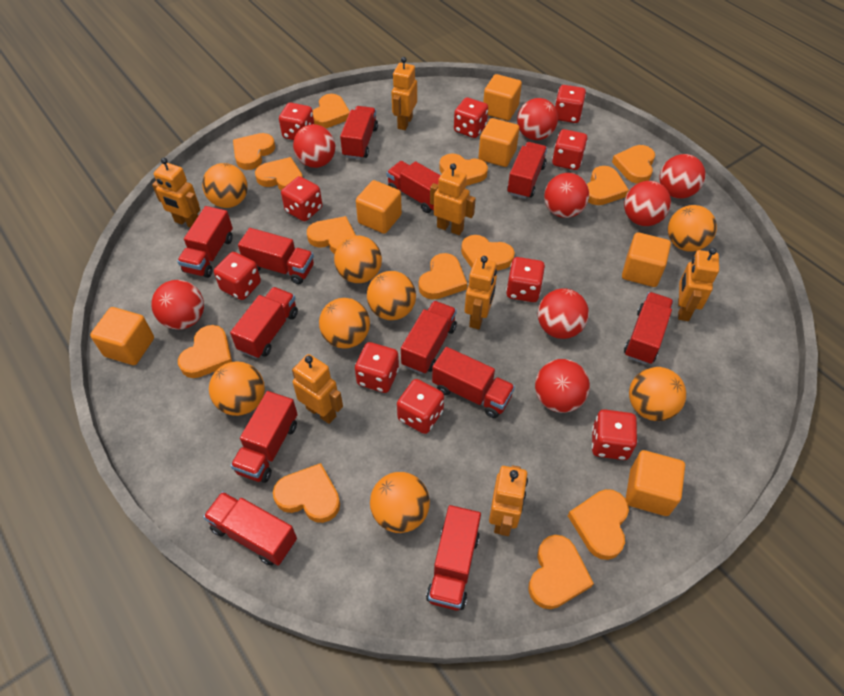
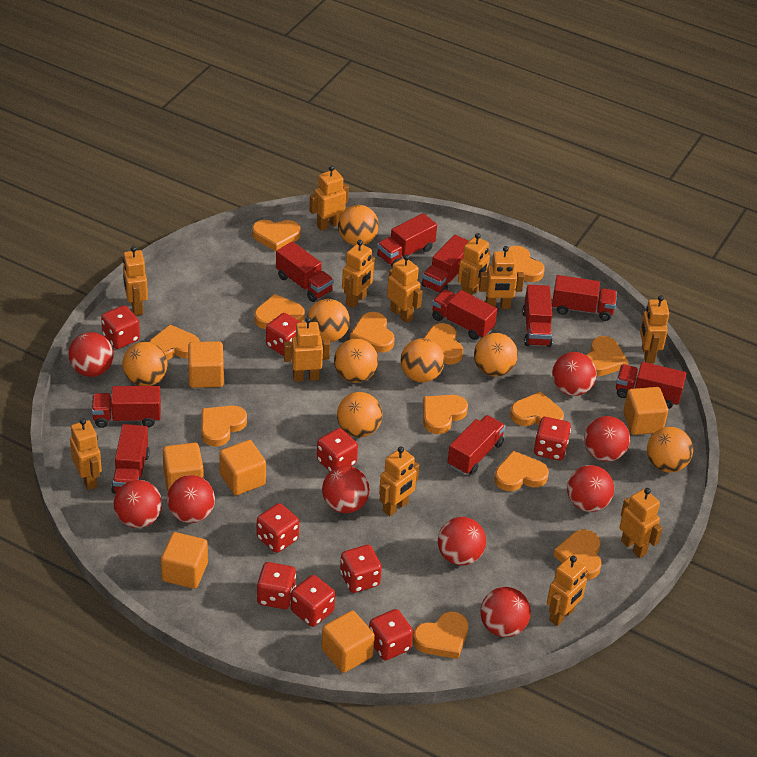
orange robot: [152,158,200,228] [292,354,343,424] [391,57,417,130] [430,163,476,235] [465,256,497,329] [489,465,528,536] [678,248,719,321] = 7 -> [70,418,102,490] [123,246,148,316] [284,317,330,382] [309,165,349,231] [342,240,375,308] [379,446,419,516] [387,255,423,323] [458,233,490,296] [479,246,524,309] [547,556,588,626] [619,488,663,558] [640,295,669,364] = 12
red ball: [151,280,204,330] [293,124,335,168] [517,98,558,140] [535,359,590,413] [538,288,589,339] [544,173,589,218] [624,181,671,226] [660,154,706,199] = 8 -> [68,332,114,377] [114,480,162,528] [167,475,215,523] [322,466,370,513] [438,517,486,565] [480,587,531,637] [552,352,597,396] [567,465,614,512] [584,416,630,462] = 9
red dice: [214,252,261,300] [279,103,314,140] [281,176,322,221] [355,342,399,393] [397,379,444,434] [454,97,488,138] [506,257,545,302] [552,129,587,170] [555,85,586,123] [592,409,637,460] = 10 -> [101,305,140,349] [257,503,299,553] [257,562,296,609] [266,313,302,356] [291,575,335,627] [317,428,358,472] [340,545,382,593] [369,609,413,660] [534,417,571,460] = 9
red truck: [177,206,233,278] [203,491,297,566] [230,287,298,359] [231,391,298,483] [238,228,314,284] [340,106,378,159] [386,161,441,213] [401,301,457,374] [426,505,481,610] [432,347,515,418] [507,142,547,199] [624,292,673,365] = 12 -> [92,386,161,428] [111,424,150,494] [276,241,334,302] [377,213,437,267] [421,235,469,293] [432,289,497,340] [447,415,506,475] [522,285,553,347] [552,275,617,321] [616,362,686,409] = 10

